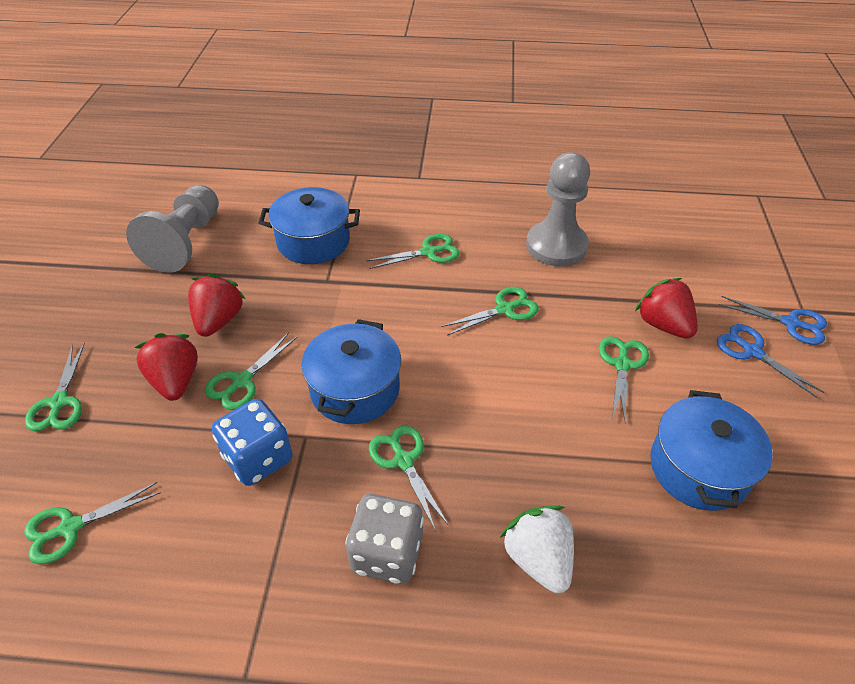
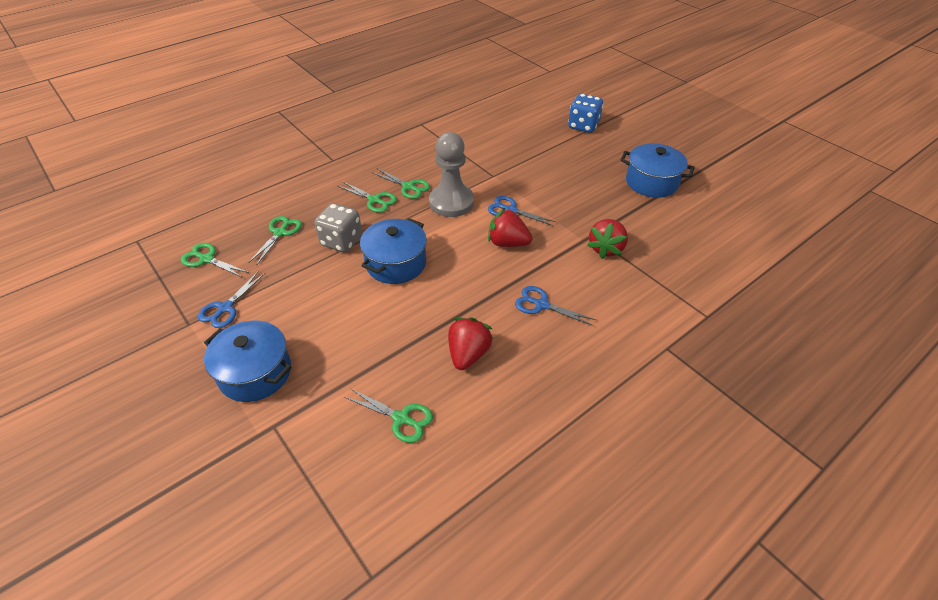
blue scissors: [717,324,824,399] [719,296,827,345] = 2 -> [198,271,265,328] [488,196,556,226] [515,286,596,326] = 3
green scissors: [24,482,161,564] [25,343,85,431] [205,332,298,410] [366,234,460,269] [369,425,449,530] [442,287,539,336] [599,336,649,424] = 7 -> [181,243,249,278] [248,216,302,266] [338,181,397,213] [344,388,433,443] [372,168,430,199] = 5
grey pawn: [126,185,219,273] [526,152,590,267] = 2 -> [429,132,474,217] = 1
white strawberry: [500,506,574,593] = 1 -> none = 0

